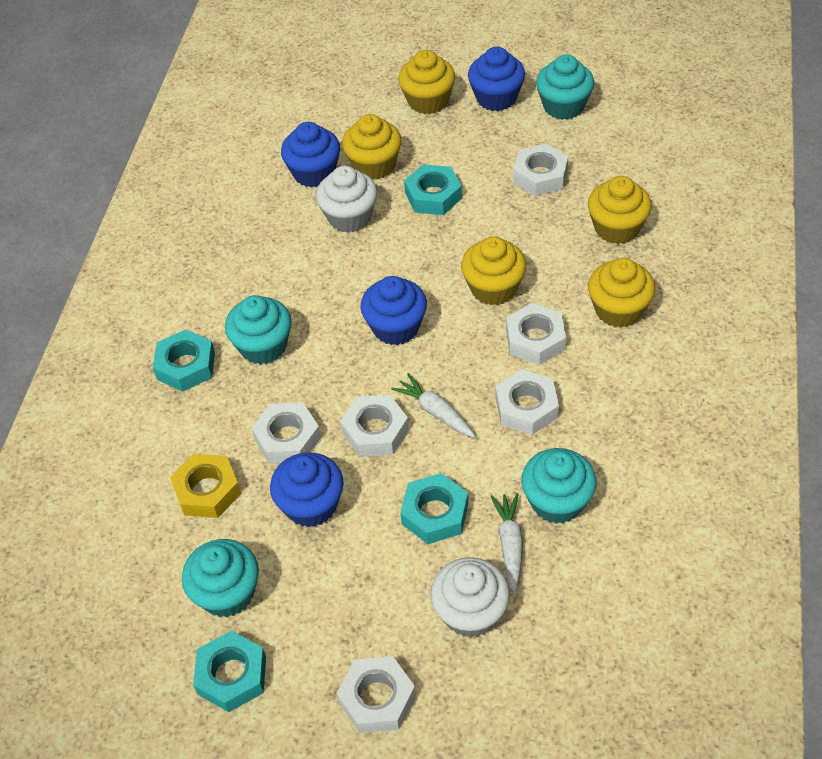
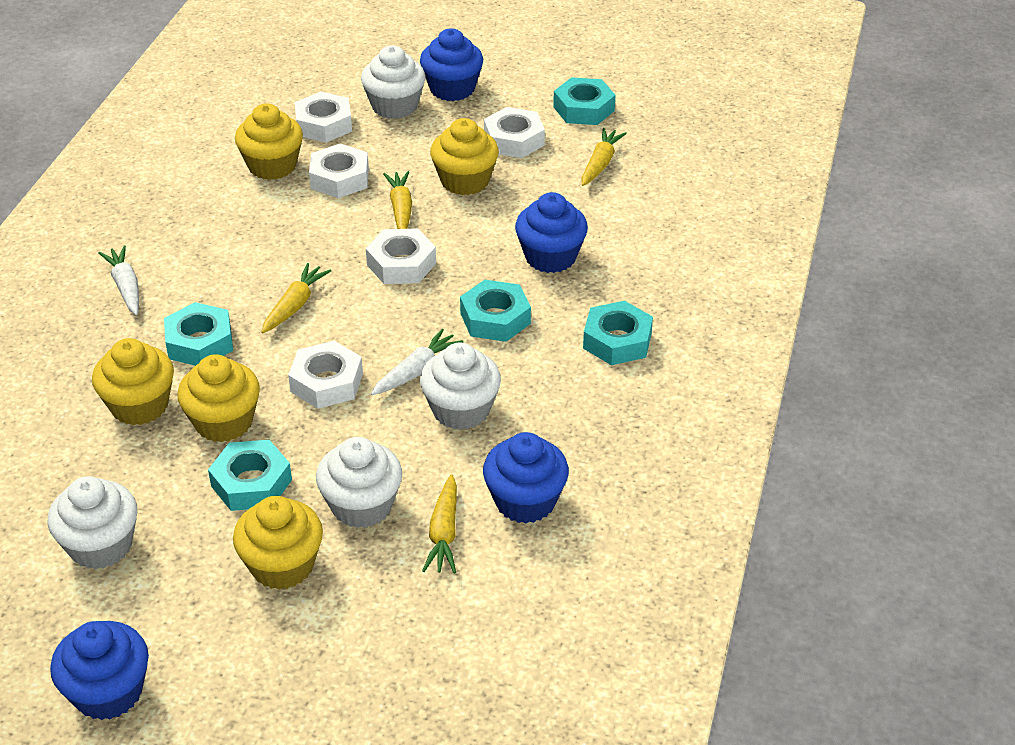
turquoise cupcake: [182,539,259,617] [225,295,292,365] [521,448,596,524] [536,54,594,120] = 4 -> none = 0
turquoise nut: [153,329,215,392] [193,631,266,712] [400,473,468,544] [404,164,462,215] = 4 -> [164,302,233,366] [208,440,292,511] [460,280,531,342] [553,77,616,125] [583,301,653,365] = 5
white cupcake: [316,166,377,232] [431,557,510,638] = 2 -> [48,476,137,569] [316,437,402,528] [361,45,426,119] [420,342,501,430] = 4
white nut: [252,403,321,463] [336,656,416,733] [340,395,409,457] [496,369,559,435] [506,303,566,365] [513,144,568,196] = 6 -> [288,341,363,409] [295,92,352,143] [309,143,369,198] [366,228,436,284] [484,107,545,158] = 5
yellow carrot: none = 0 -> [261,263,331,333] [384,171,412,229] [422,474,457,573] [581,128,627,186] = 4
yellow nut: [170,454,241,518] = 1 -> none = 0

